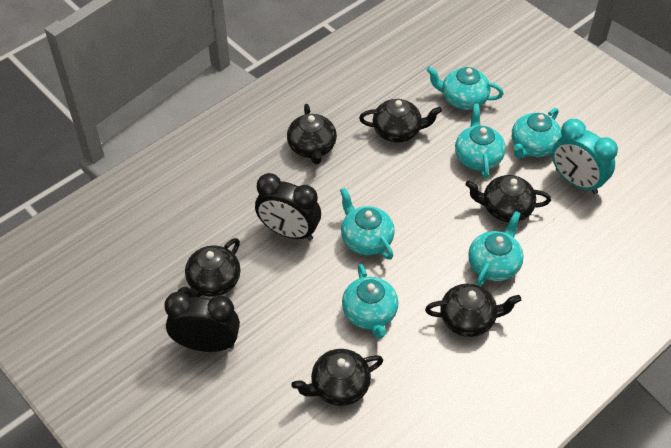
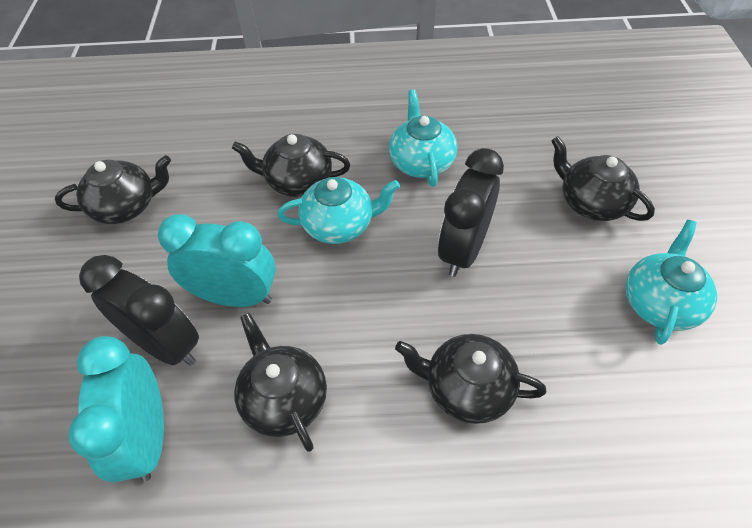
black teapot: [178,238,241,297] [287,104,337,164] [292,349,383,406] [359,99,442,143] [425,284,521,337] [466,175,551,222] = 6 -> [55,155,171,224] [232,134,350,197] [234,313,327,452] [395,334,546,424] [551,136,655,221] = 5
turquoise clock: [552,119,618,194] = 1 -> [68,336,164,483] [158,214,276,307] = 2
turquoise teapot: [340,188,395,260] [342,264,398,339] [426,66,504,110] [455,104,506,178] [468,211,524,286] [512,108,562,158] = 6 -> [277,177,400,244] [389,89,457,187] [626,220,717,345] = 3

